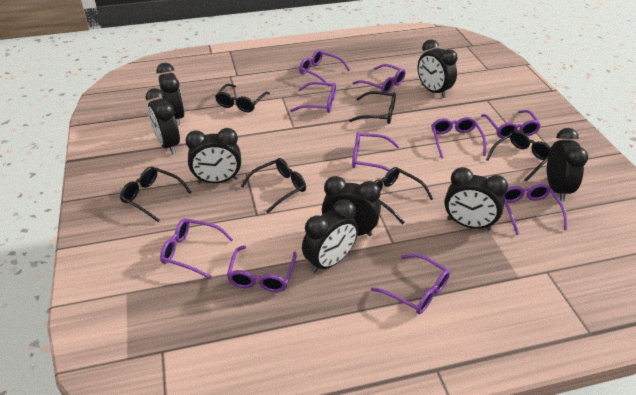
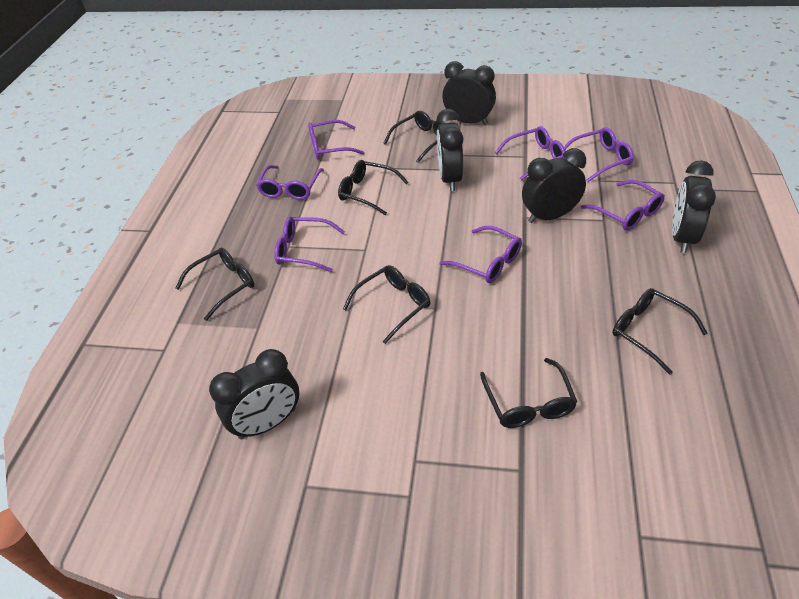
black clock: [146,88,180,154] [156,63,184,126] [186,128,241,183] [302,199,358,273] [322,176,381,236] [417,39,458,98] [444,167,508,230] [547,128,588,201] = 8 -> [209,349,299,439] [436,109,464,191] [442,61,496,125] [522,148,586,223] [672,160,716,253] = 5
purple glasses: [160,218,234,279] [227,245,297,292] [290,82,336,113] [299,50,350,87] [352,64,406,93] [352,132,399,171] [371,253,450,314] [431,117,486,159] [481,110,541,138] [504,184,567,235] = 10 -> [256,165,324,200] [274,217,345,272] [308,120,365,160] [439,226,522,283] [495,126,566,181] [564,127,634,182] [580,180,665,231] = 7

